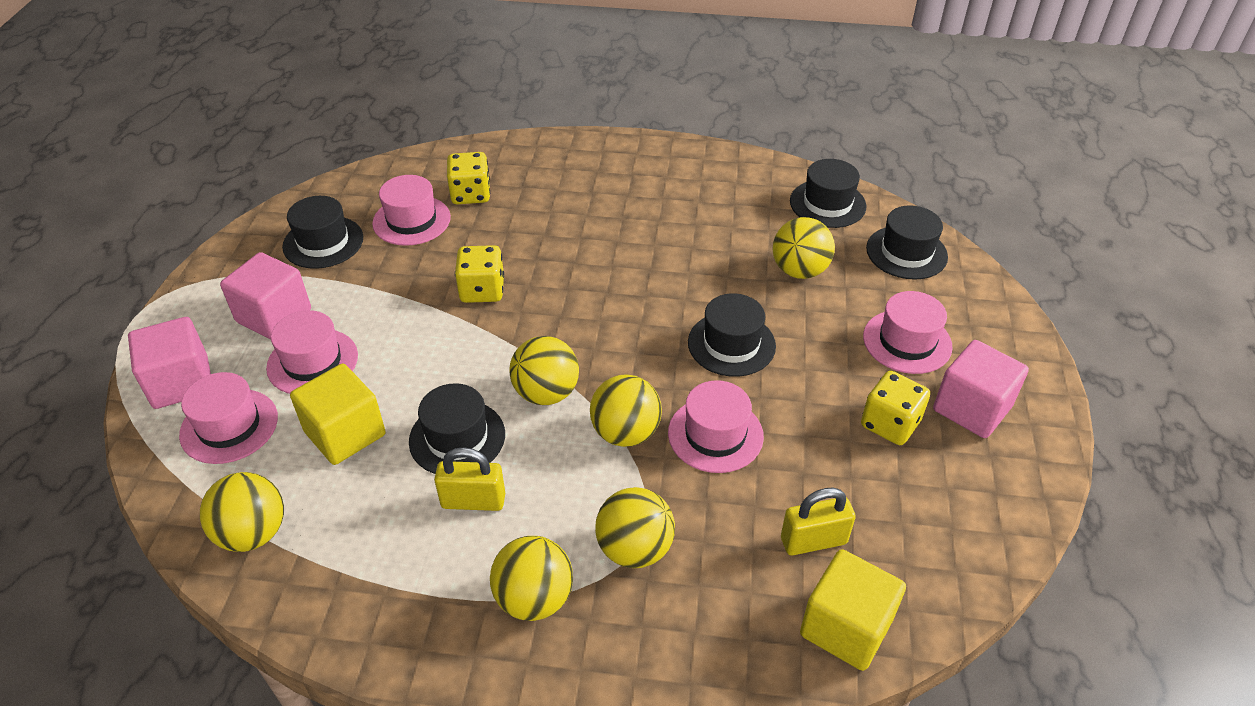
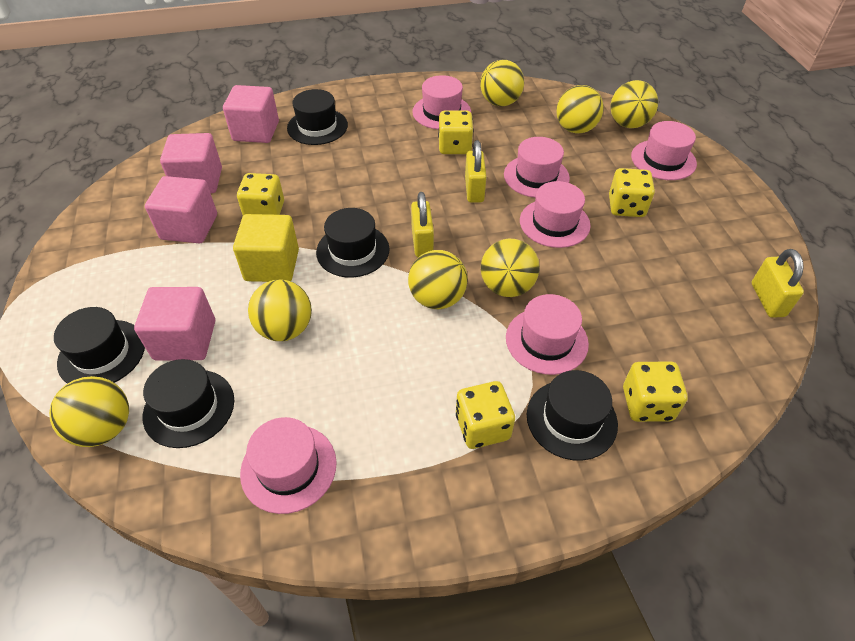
pink cube: [128,317,211,409] [220,252,311,340] [933,340,1029,438] = 3 -> [134,287,215,360] [145,176,217,243] [160,133,222,193] [223,85,279,143] = 4
pink hat: [179,372,278,464] [266,310,358,394] [372,175,451,246] [668,380,764,473] [863,291,953,374] = 5 -> [240,417,337,514] [412,75,471,129] [504,137,570,198] [506,294,589,375] [520,181,591,248] [631,121,697,180] = 6
yellow ball: [200,472,284,552] [490,536,573,621] [509,336,579,405] [590,374,662,447] [595,487,675,568] [773,217,835,279] = 6 -> [49,376,129,447] [248,279,312,341] [408,250,468,309] [480,60,524,106] [481,239,540,297] [556,85,604,133] [610,80,658,128] = 7
yellow cube: [290,364,386,465] [800,549,906,671] = 2 -> [233,214,299,282] = 1
yellow dice: [447,152,490,204] [455,245,504,303] [861,371,930,445] = 3 -> [237,173,284,215] [438,111,473,154] [456,381,515,449] [609,168,655,217] [623,362,688,422] = 5
yellow padlock: [434,448,505,511] [781,487,856,556] = 2 -> [411,192,434,257] [465,140,487,203] [752,249,804,318] = 3

